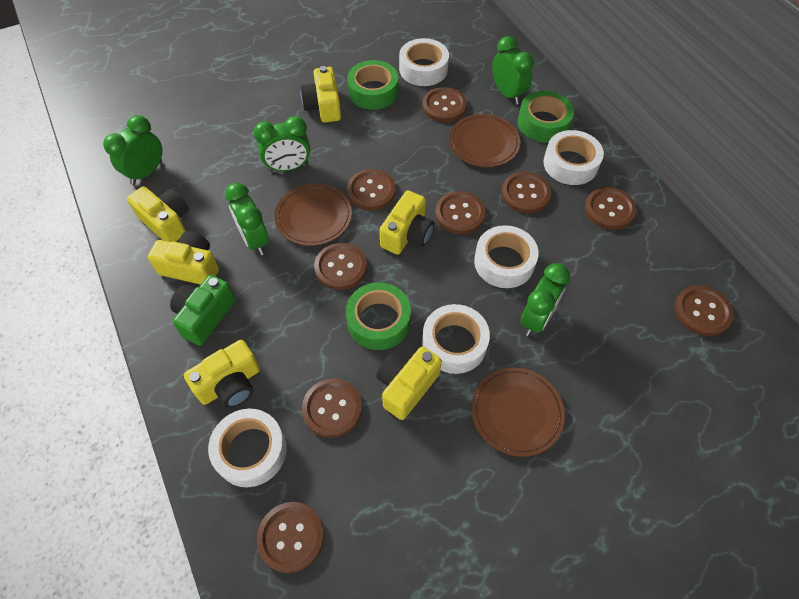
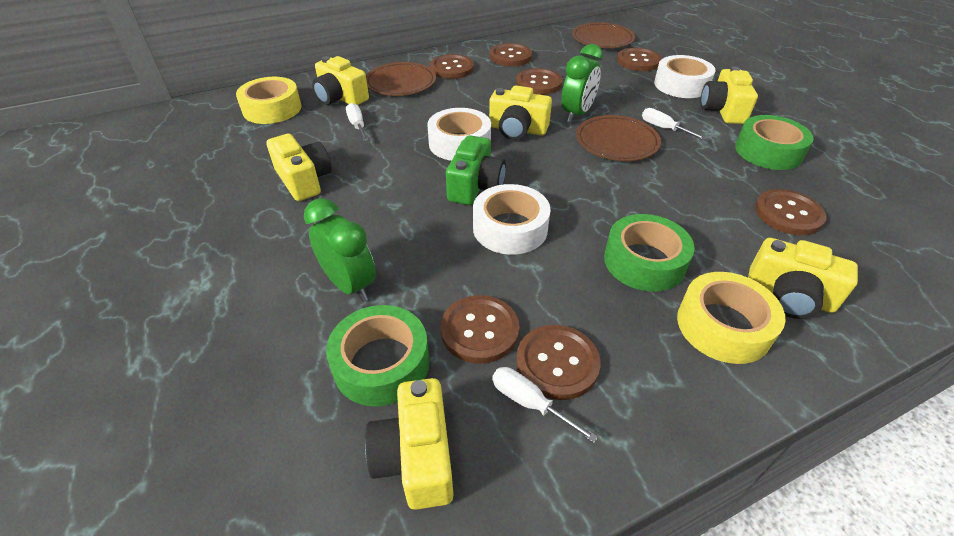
brown button: [257,502,324,573] [302,379,362,438] [314,243,367,290] [347,169,396,210] [423,87,467,122] [435,191,485,234] [502,172,551,213] [585,187,637,230] [674,285,733,336] = 9 -> [430,54,474,79] [440,295,519,364] [490,43,532,66] [516,68,562,95] [516,325,601,400] [617,47,662,71] [755,189,826,235] = 7
green clock: [103,115,162,185] [225,182,269,255] [254,116,310,172] [492,36,534,105] [520,263,570,336] = 5 -> [304,198,376,302] [561,44,603,123] = 2
white screwdriver: none = 0 -> [346,103,368,141] [492,367,598,443] [642,108,706,140] = 3
white tape: [208,409,287,487] [399,38,449,86] [422,304,490,374] [474,225,539,288] [543,130,604,185] = 5 -> [427,108,491,161] [473,184,551,255] [654,55,716,98] = 3
yellow tape: none = 0 -> [236,77,302,124] [677,272,786,364] = 2

